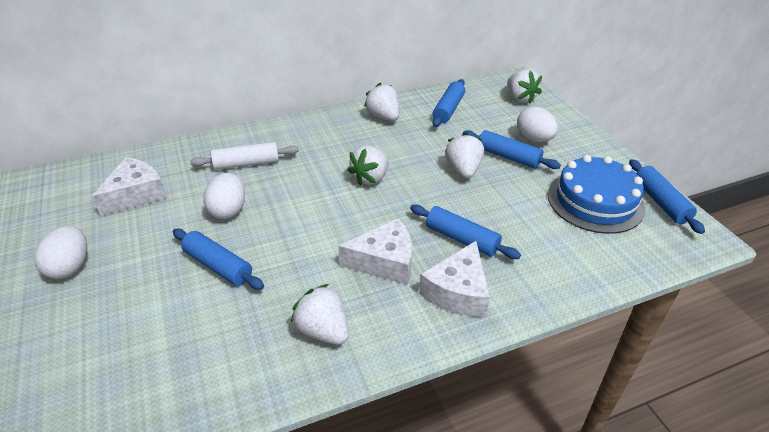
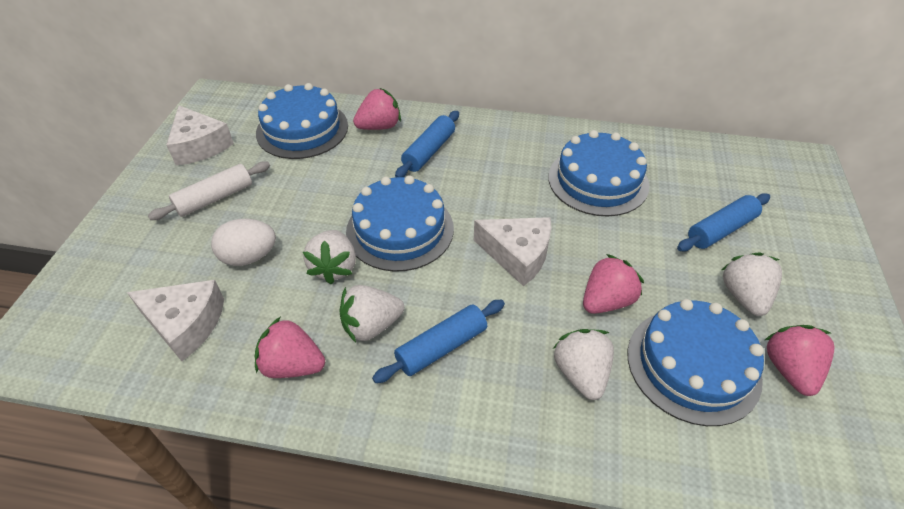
blue cake: [548,155,645,234] = 1 -> [256,83,348,159] [346,175,454,272] [548,130,649,217] [628,299,764,426] = 4
blue rolling pin: [173,229,264,290] [410,204,521,259] [432,79,465,127] [463,130,561,169] [629,159,705,234] = 5 -> [372,300,505,383] [395,111,459,177] [677,193,770,251] = 3
pink strawberry: none = 0 -> [255,317,325,378] [353,88,401,130] [583,254,644,314] [765,325,834,396] = 4
white egg: [34,226,87,279] [203,173,245,219] [517,107,558,142] = 3 -> [211,219,276,266] = 1
white strawberry: [291,284,349,345] [347,145,389,186] [364,83,399,121] [445,133,484,179] [507,69,542,104] = 5 -> [303,230,356,284] [339,285,404,343] [553,329,614,400] [722,252,782,316] = 4

